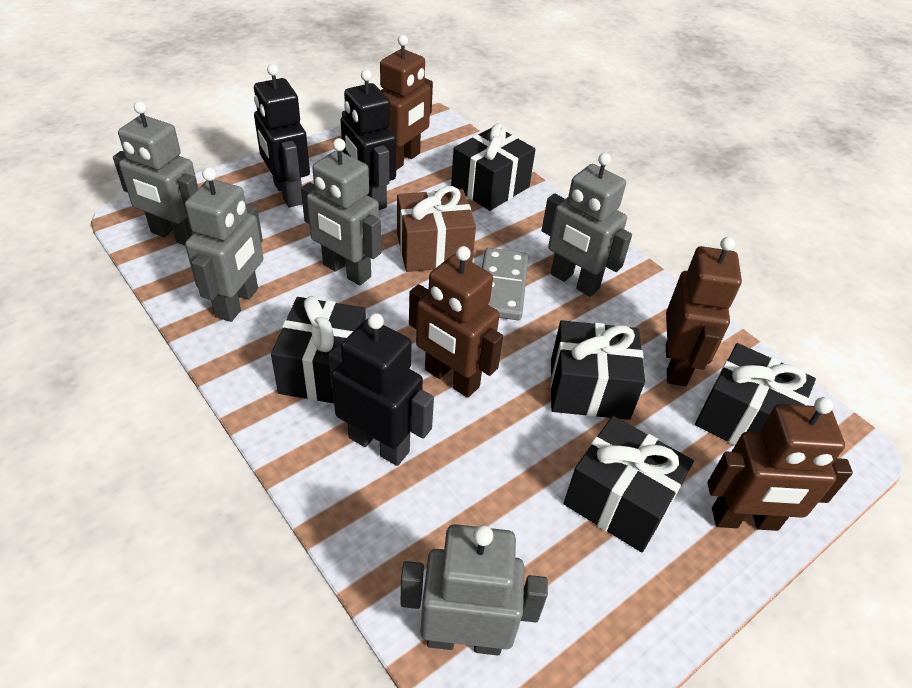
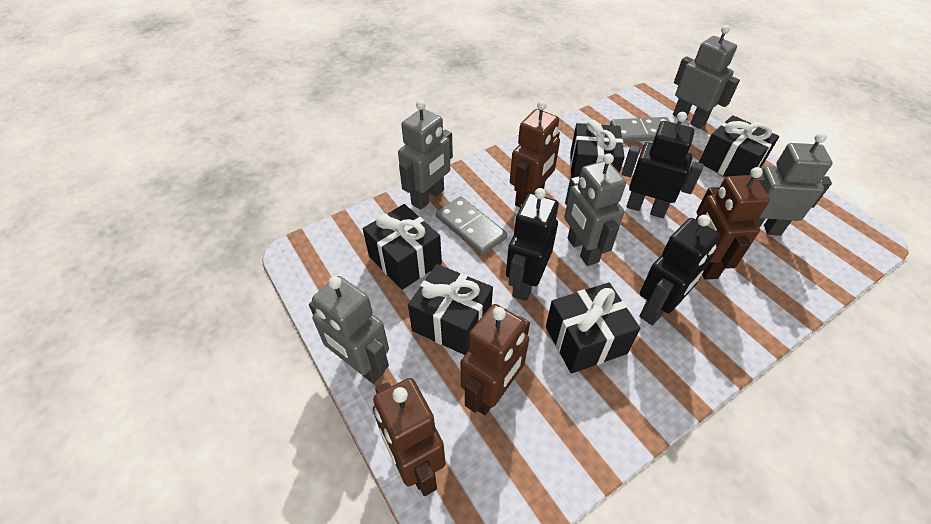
brown gift: [397,186,476,272] = 1 -> none = 0
grey domino: [482,248,529,320] = 1 -> [436,196,507,255] [610,117,670,142] = 2

